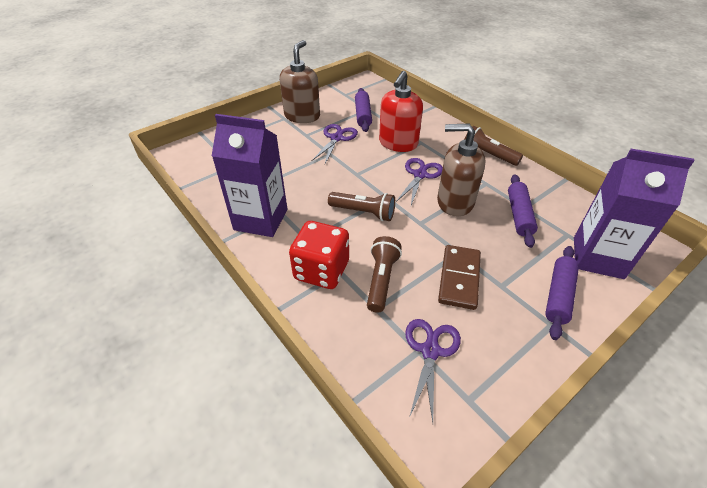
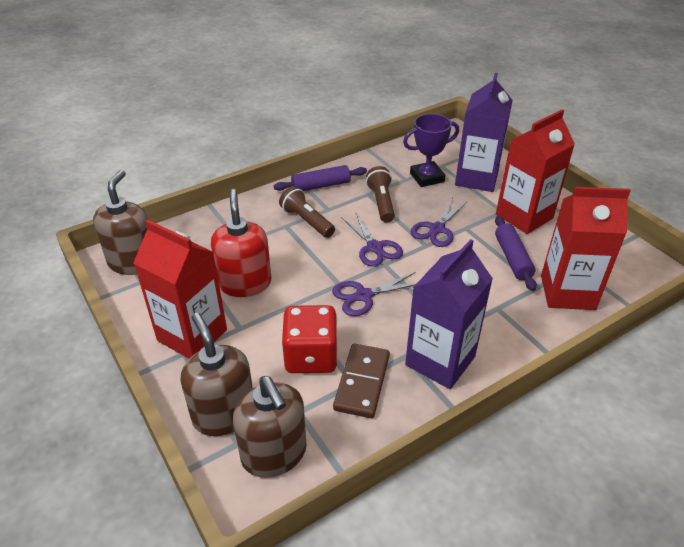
brown flashlight: [328,192,395,221] [367,236,402,313] [464,126,523,166] = 3 -> [279,186,335,238] [366,166,395,222] = 2
brown soap dispenser: [280,40,320,123] [437,124,485,216] = 2 -> [93,170,148,275] [181,313,253,436] [233,376,307,478] = 3
purple rolling pin: [355,88,372,132] [508,175,538,248] [545,246,579,340] = 3 -> [274,165,367,191] [495,216,537,291] = 2
purple trophy: none = 0 -> [403,114,459,187] = 1
red carton: none = 0 -> [134,220,227,359] [496,109,575,234] [541,187,631,310] = 3

